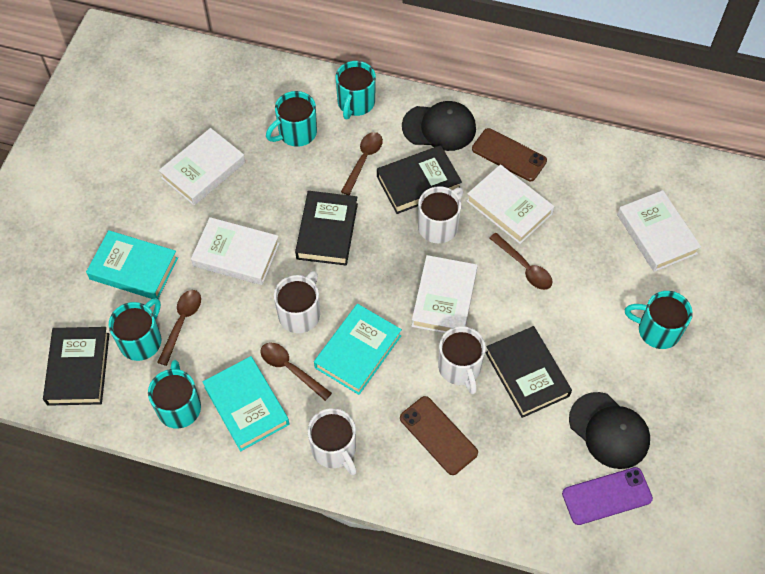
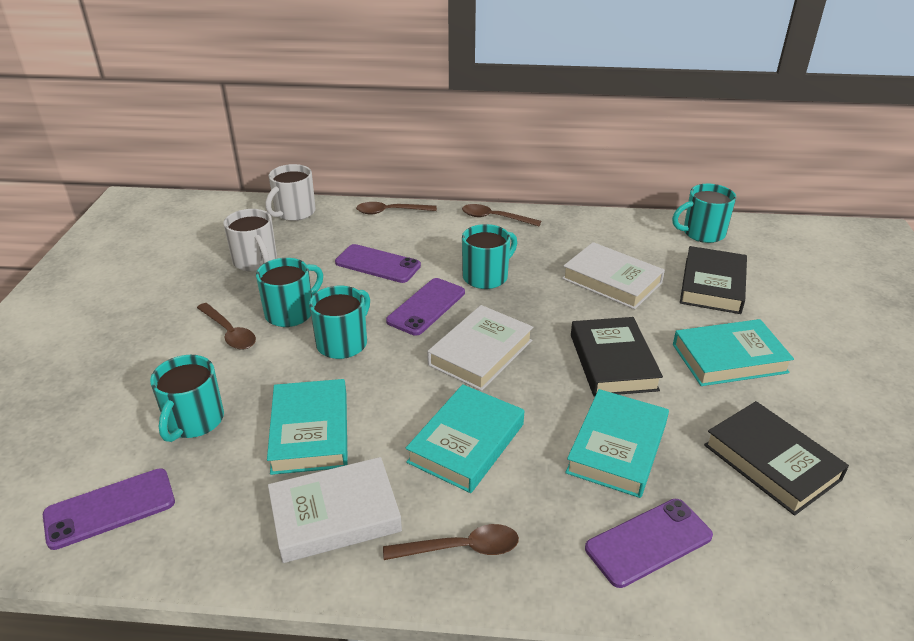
black book: [43,327,109,406] [295,191,358,266] [377,145,462,214] [485,326,572,418] = 4 -> [571,317,663,397] [680,246,747,314] [704,401,849,516] = 3
black cap: [402,101,476,151] [569,392,650,469] = 2 -> none = 0
brown phone: [400,396,478,475] [472,128,547,181] = 2 -> none = 0
purple phone: [562,467,653,525] = 1 -> [43,468,175,550] [335,244,421,283] [386,278,465,336] [585,499,713,588] = 4
turquoise book: [86,230,178,299] [203,356,289,451] [314,304,402,395] = 3 -> [267,379,348,475] [406,384,524,493] [565,389,669,498] [673,319,794,386] = 4
white book: [159,128,245,205] [191,217,280,285] [411,255,478,333] [467,164,555,244] [617,190,701,272] = 5 -> [268,457,402,563] [427,305,533,391] [562,242,665,309] = 3
white mug: [274,271,320,333] [308,408,357,475] [418,186,463,243] [438,326,486,395] = 4 -> [224,209,277,272] [265,164,316,221] = 2

